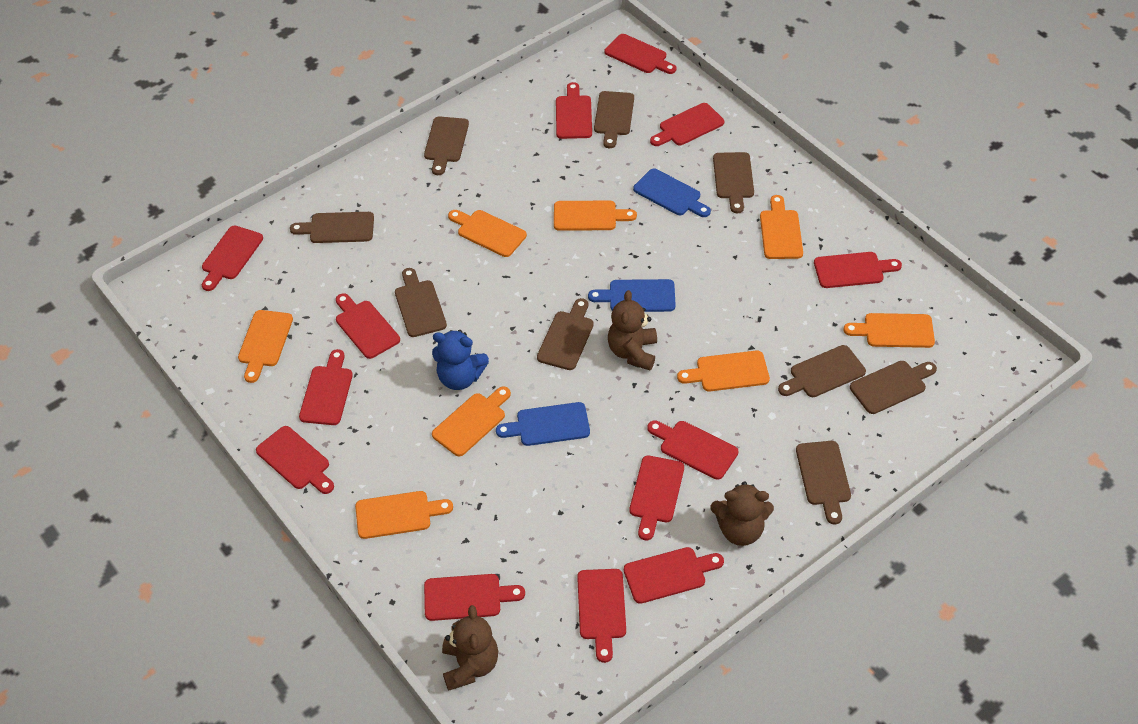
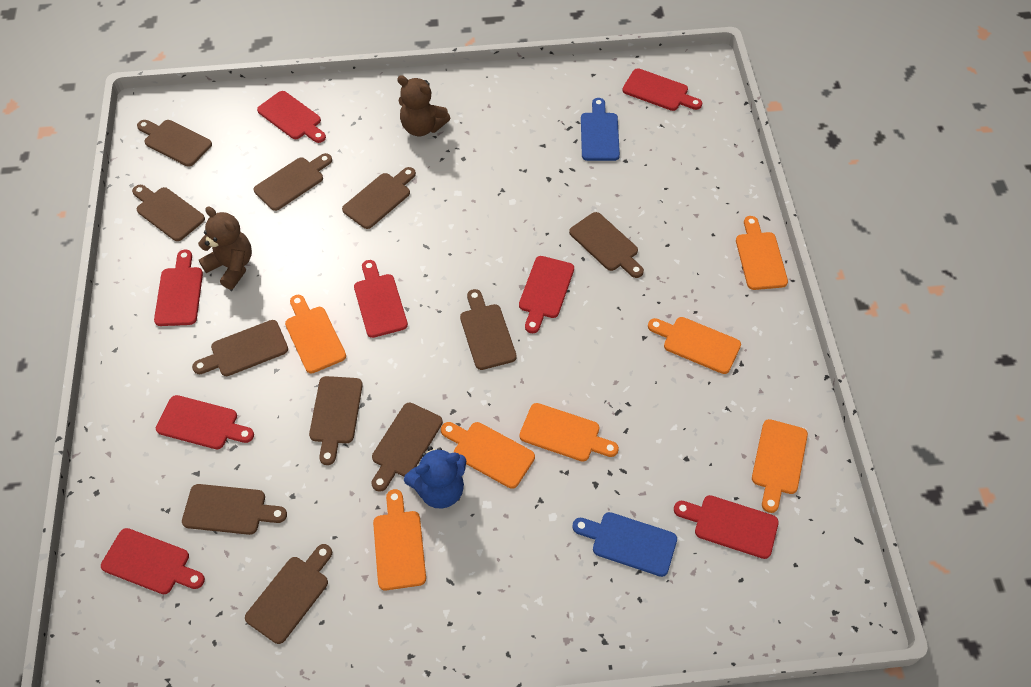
blue cutting board: [496,402,590,446] [588,279,676,312] [633,169,711,217] = 3 -> [572,512,677,577] [581,98,620,161] = 2
brown cutting board: [290,212,374,243] [395,268,447,337] [424,116,469,175] [537,298,594,370] [594,91,634,148] [713,152,754,213] [778,345,866,397] [796,441,851,524] [850,361,937,414] = 9 -> [132,185,205,241] [137,120,212,167] [182,484,287,535] [192,320,288,376] [245,544,332,644] [254,153,332,211] [309,376,363,465] [342,167,416,229] [372,403,443,492] [460,289,517,370] [569,212,644,278] = 11
brown teddy bear: [442,605,498,691] [608,290,657,370] [711,481,774,546] = 3 -> [198,206,252,290] [397,75,450,136] = 2
orange cutting board: [238,310,293,383] [355,491,453,539] [432,387,511,456] [448,210,527,257] [554,201,637,231] [677,350,770,391] [760,195,803,259] [843,313,935,348] = 8 -> [285,295,346,373] [373,489,426,590] [441,422,535,489] [519,403,619,462] [648,317,741,374] [736,216,788,290] [752,419,808,513] = 7
red cutting board: [202,226,263,291] [256,426,334,494] [299,349,353,425] [336,293,400,359] [424,574,525,621] [556,82,592,139] [577,569,626,663] [605,34,676,74] [624,547,724,604] [629,455,684,540] [647,420,739,480] [650,103,724,146] [814,252,902,288] = 13 -> [101,528,205,594] [154,249,203,326] [156,395,254,449] [257,91,326,143] [354,260,408,338] [519,256,574,333] [622,68,702,111] [674,495,779,559] = 8

